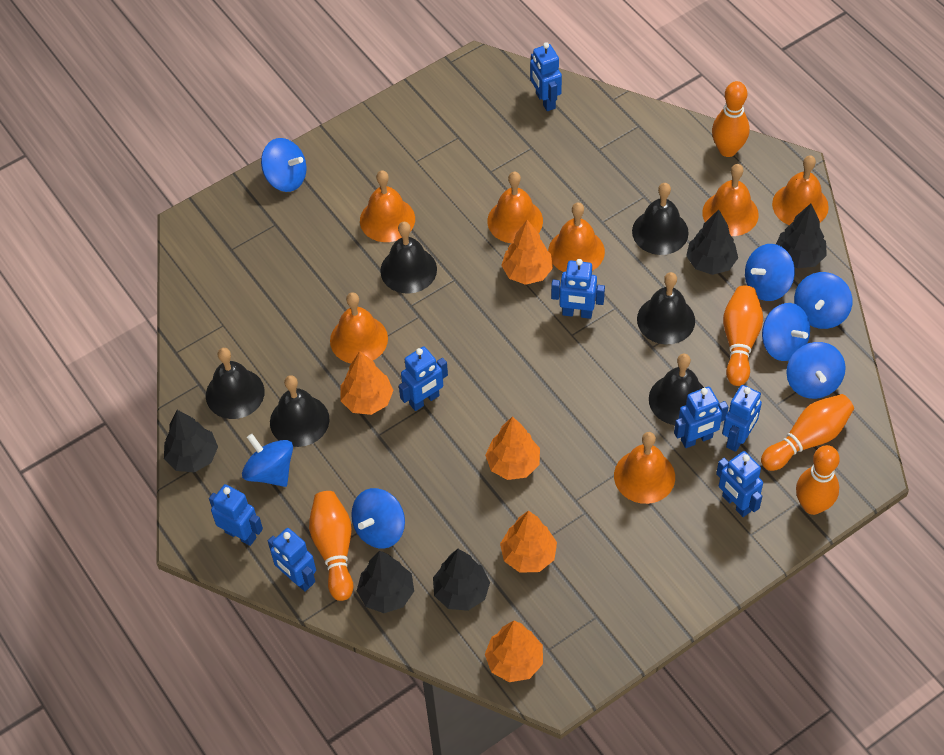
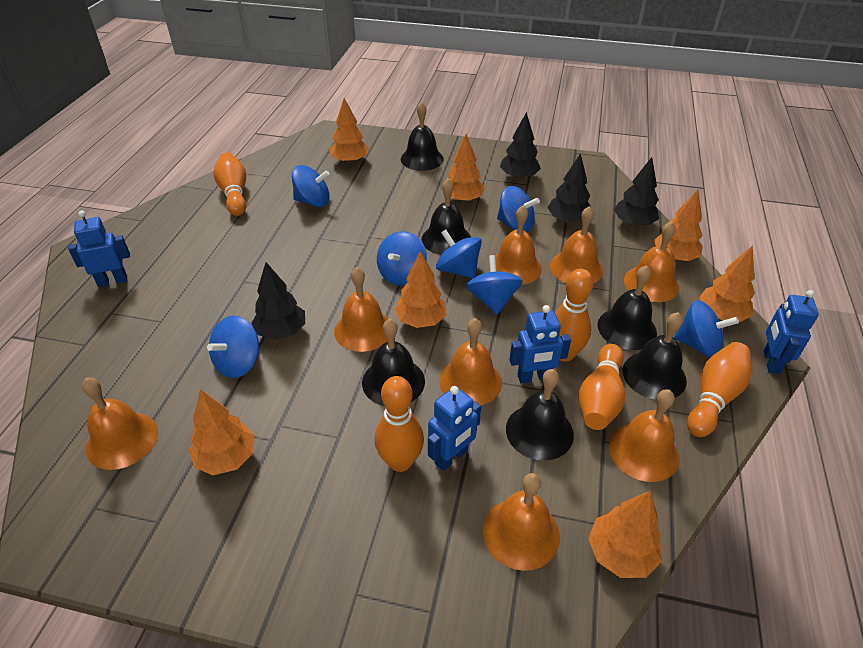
black tree: [164,410,218,473] [357,551,414,613] [433,549,490,611] [686,209,738,275] [776,204,827,268] = 5 -> [252,262,305,340] [500,112,541,180] [547,153,591,223] [614,157,659,227] = 4
blue robot: [209,484,263,546] [268,528,316,592] [399,346,448,411] [530,42,562,111] [551,259,605,319] [674,387,728,448] [716,451,763,517] [722,385,762,452] = 8 -> [68,211,130,287] [428,386,481,471] [509,305,571,383] [764,290,818,374] = 4
orange bell: [330,292,388,363] [360,170,415,242] [487,172,543,243] [548,202,605,272] [614,432,675,504] [702,164,759,236] [772,155,829,225] = 7 -> [82,378,158,470] [334,267,388,352] [439,318,502,405] [483,473,560,571] [489,206,542,285] [550,206,603,283] [609,389,679,482] [624,221,680,302] = 8
orange tree: [340,351,394,415] [485,416,540,480] [485,621,543,682] [500,510,557,573] [501,220,553,285] = 5 -> [189,390,255,475] [330,98,369,164] [394,251,447,328] [448,134,485,203] [588,491,662,578] [654,190,703,261] [699,245,755,322] = 7

